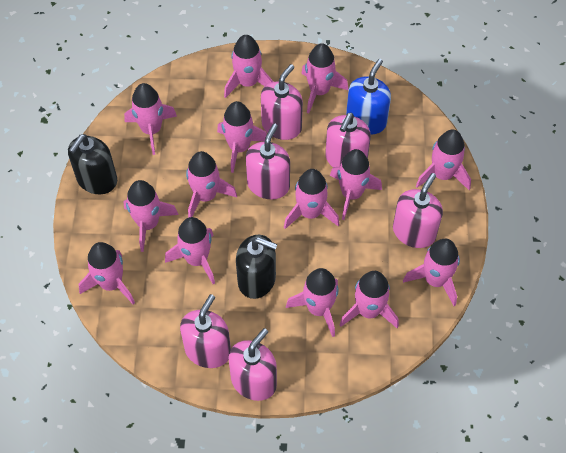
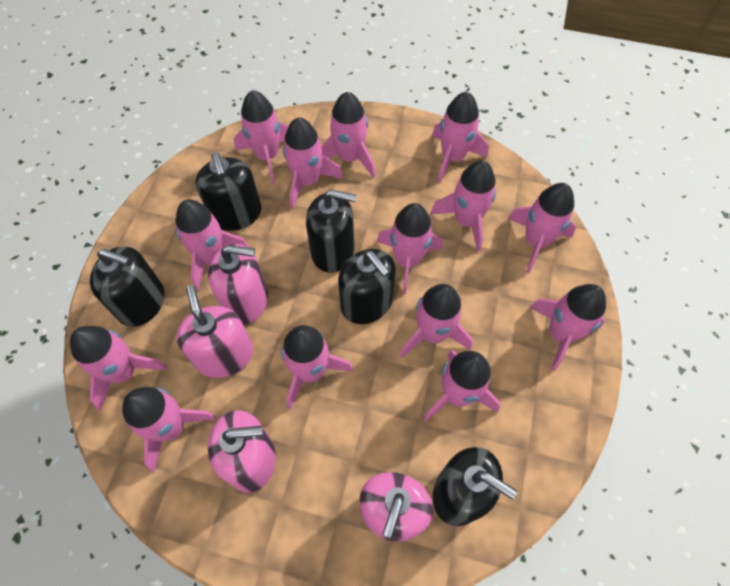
black soap dispenser: [68,134,117,194] [236,235,277,299] = 2 -> [90,247,164,327] [195,152,261,231] [306,190,356,273] [338,249,396,324] [433,447,517,526] = 5
blue soap dispenser: [346,59,391,135] = 1 -> none = 0
pink soap dispenser: [180,294,231,368] [229,328,277,401] [246,124,290,199] [261,64,303,140] [325,113,371,167] [393,173,443,248] = 6 -> [176,285,253,378] [208,244,268,325] [208,410,276,493] [360,472,433,542] = 4

